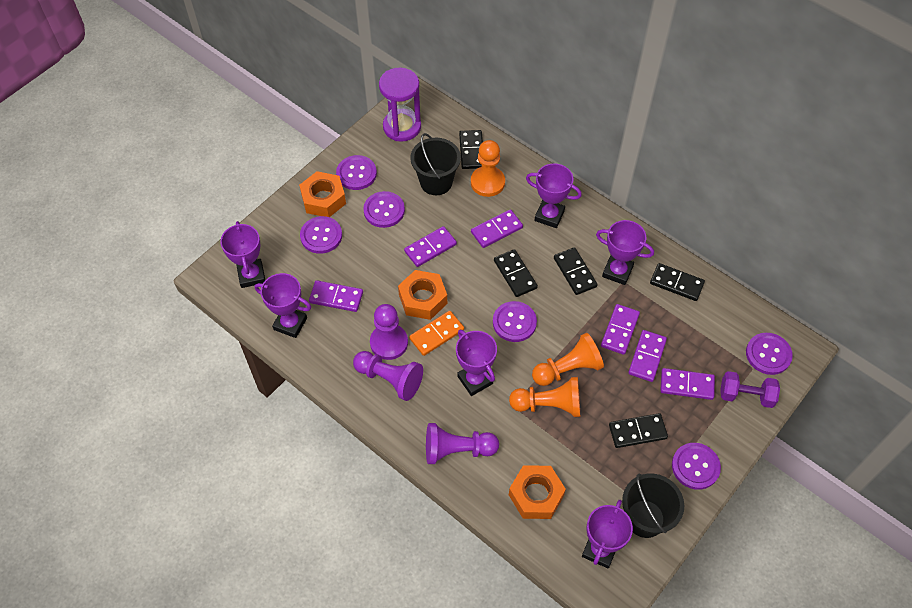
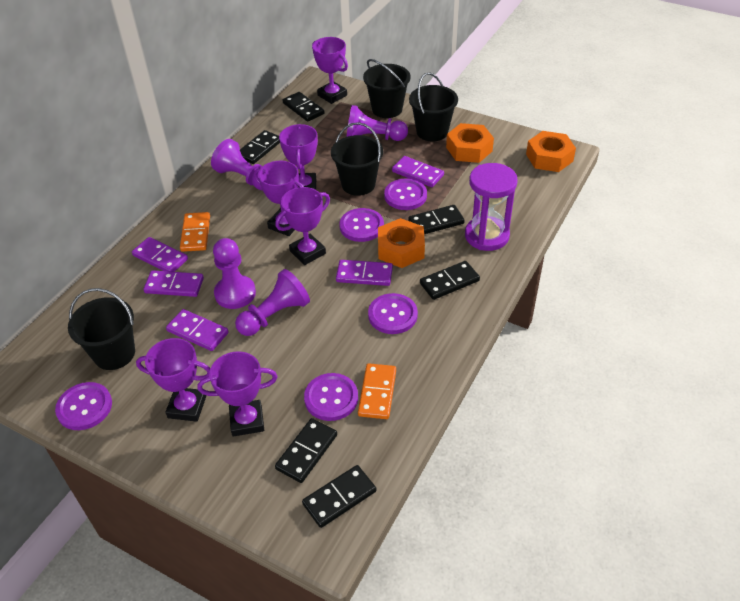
black bucket: [410,133,461,195] [622,474,684,538] = 2 -> [68,288,135,370] [331,122,383,196] [363,59,411,118] [409,72,458,141] = 4
black domino: [459,130,483,169] [494,249,538,297] [554,247,598,295] [609,413,668,448] [650,263,705,301] = 5 -> [240,130,280,164] [275,418,337,483] [283,92,324,122] [302,465,376,528] [408,205,465,234] [420,261,480,300] = 6
orange domino: [409,311,464,356] = 1 -> [180,212,210,252] [358,363,396,419] = 2
orange pawn: [471,140,505,197] [509,377,580,417] [532,333,604,386] = 3 -> none = 0
purple button: [300,216,342,254] [336,155,377,190] [363,191,405,228] [493,301,537,342] [672,443,721,490] [746,333,793,375] = 6 -> [55,382,112,430] [304,373,358,421] [339,208,384,242] [368,293,418,334] [384,179,427,210] = 5
purple domino: [309,280,363,312] [404,226,457,267] [471,209,523,248] [601,304,640,355] [628,330,667,382] [660,368,715,400] = 6 -> [132,237,188,272] [143,270,204,297] [166,309,229,351] [336,260,393,286] [392,156,444,187] = 5
purple dumbbell: [720,371,780,408] = 1 -> none = 0
purple pawn: [353,351,423,401] [370,304,408,360] [426,423,499,464] = 3 -> [211,139,262,190] [213,238,256,309] [235,269,310,336] [346,105,408,141] = 4

